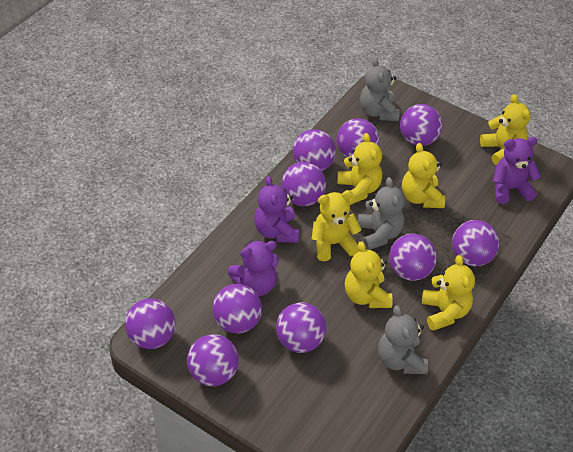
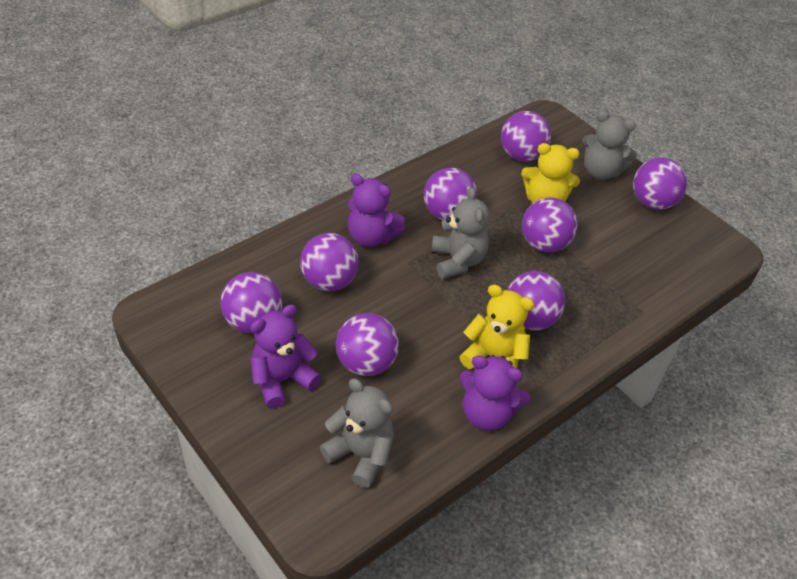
purple ball: [125,299,175,349] [187,334,239,386] [213,284,262,334] [276,302,326,353] [282,162,326,206] [293,129,336,171] [337,118,379,158] [389,234,437,281] [400,104,442,146] [452,220,499,266] = 10 -> [221,272,282,333] [300,233,359,291] [336,313,399,376] [424,168,477,220] [501,111,551,162] [507,271,565,331] [522,197,578,252] [633,157,687,210] = 8
yellow teddy bear: [312,190,362,261] [337,133,382,205] [345,241,393,308] [402,143,445,208] [422,255,475,331] [480,94,531,165] = 6 -> [459,284,535,369] [521,143,580,204] = 2

